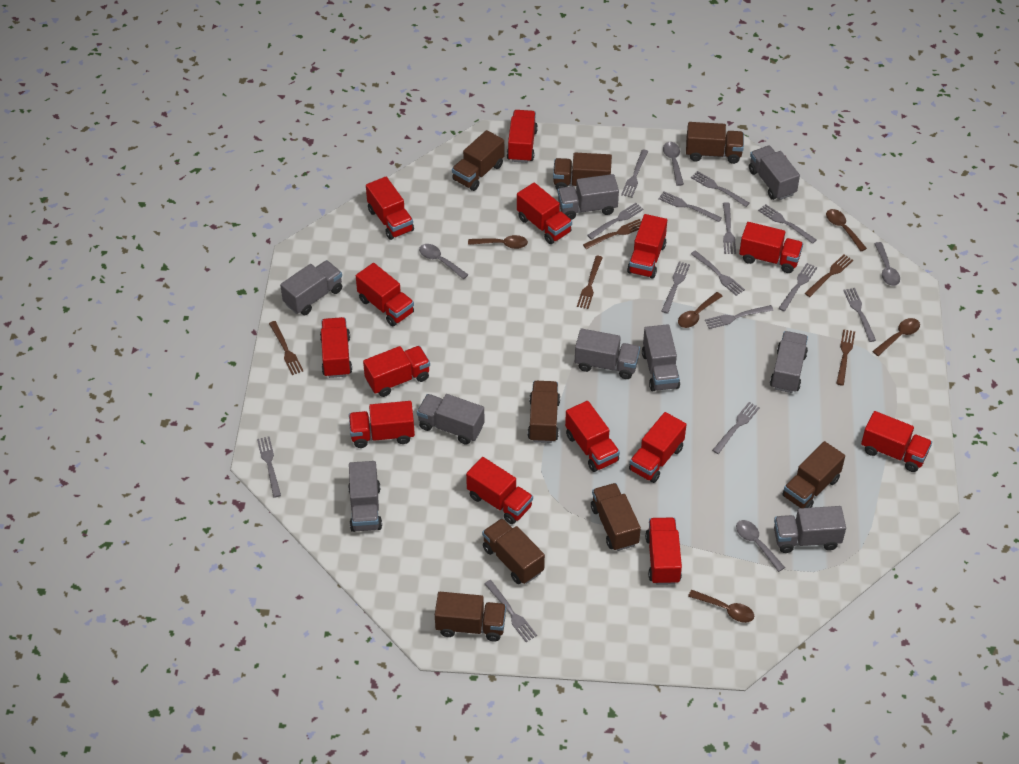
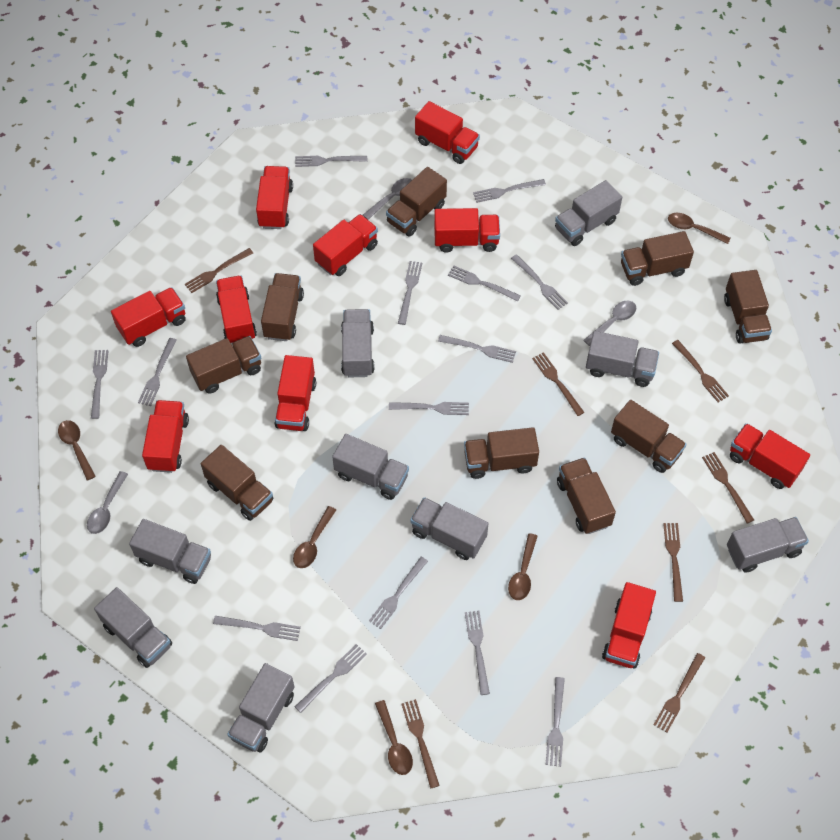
brown fork: [269,321,304,375] [577,256,603,309] [583,219,641,249] [804,254,853,297] [836,329,855,385] = 5 -> [185,248,253,293] [402,699,440,789] [532,352,584,416] [654,653,705,733] [663,523,683,602] [672,340,729,402] [702,452,754,524] = 7
brown truck: [435,592,506,641] [452,130,504,191] [482,518,545,584] [528,381,560,443] [553,153,612,190] [591,483,641,551] [686,122,744,164] [782,441,845,508] = 8 -> [186,336,261,394] [201,445,273,521] [261,273,304,341] [386,167,447,237] [464,427,539,479] [557,457,616,534] [611,400,687,473] [621,231,694,286] [724,270,772,344] = 9
grey spoon: [419,244,468,279] [663,142,684,186] [736,520,785,572] [874,242,900,286] = 4 -> [87,471,128,534] [363,178,412,220] [583,300,636,346] = 3
red truck: [320,317,352,378] [349,401,415,448] [356,263,414,326] [363,346,430,397] [366,177,414,240] [466,457,533,524] [507,110,538,163] [517,183,572,244] [565,401,620,472] [627,214,667,279] [629,412,687,483] [645,518,682,585] [739,222,803,273] [861,411,932,472] = 14 -> [111,287,186,347] [142,400,189,473] [216,275,257,344] [256,166,293,229] [274,355,316,431] [313,214,378,276] [415,101,480,164] [434,208,500,253] [602,582,656,669] [730,423,810,489] = 10

